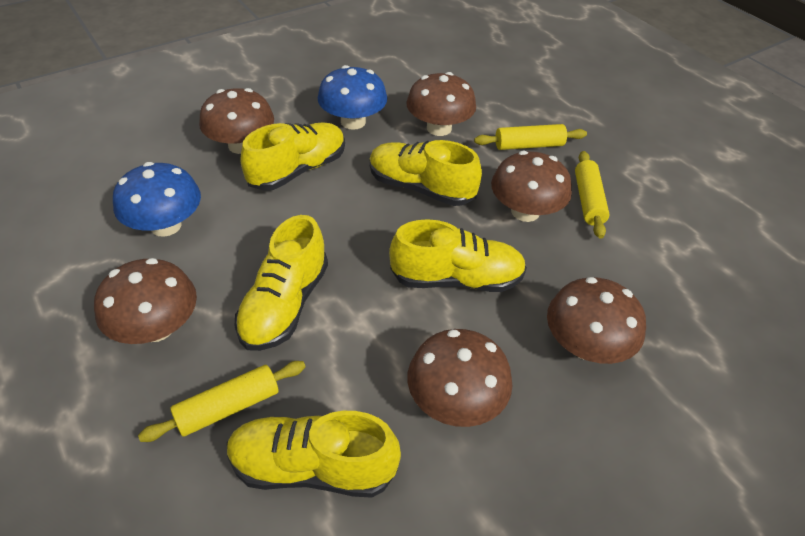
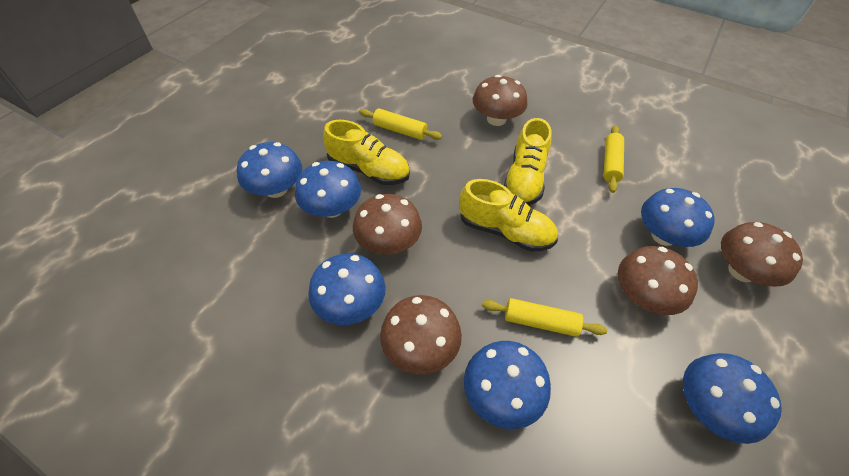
blue mushroom: [113,162,201,237] [318,65,387,130] = 2 -> [237,142,302,198] [295,161,361,218] [308,253,386,325] [464,341,551,429] [641,188,715,247] [683,353,782,444] = 6
brown mushroom: [94,258,197,344] [199,88,274,154] [406,72,476,136] [407,329,513,427] [491,151,572,222] [547,277,646,364] = 6 -> [353,194,422,255] [380,295,462,375] [473,75,528,126] [618,246,698,315] [721,222,803,287] = 5
yellow shoe: [227,411,401,498] [234,215,328,351] [241,123,345,191] [369,140,482,206] [389,219,527,292] = 5 -> [323,120,410,185] [459,179,558,251] [504,118,552,205] = 3

